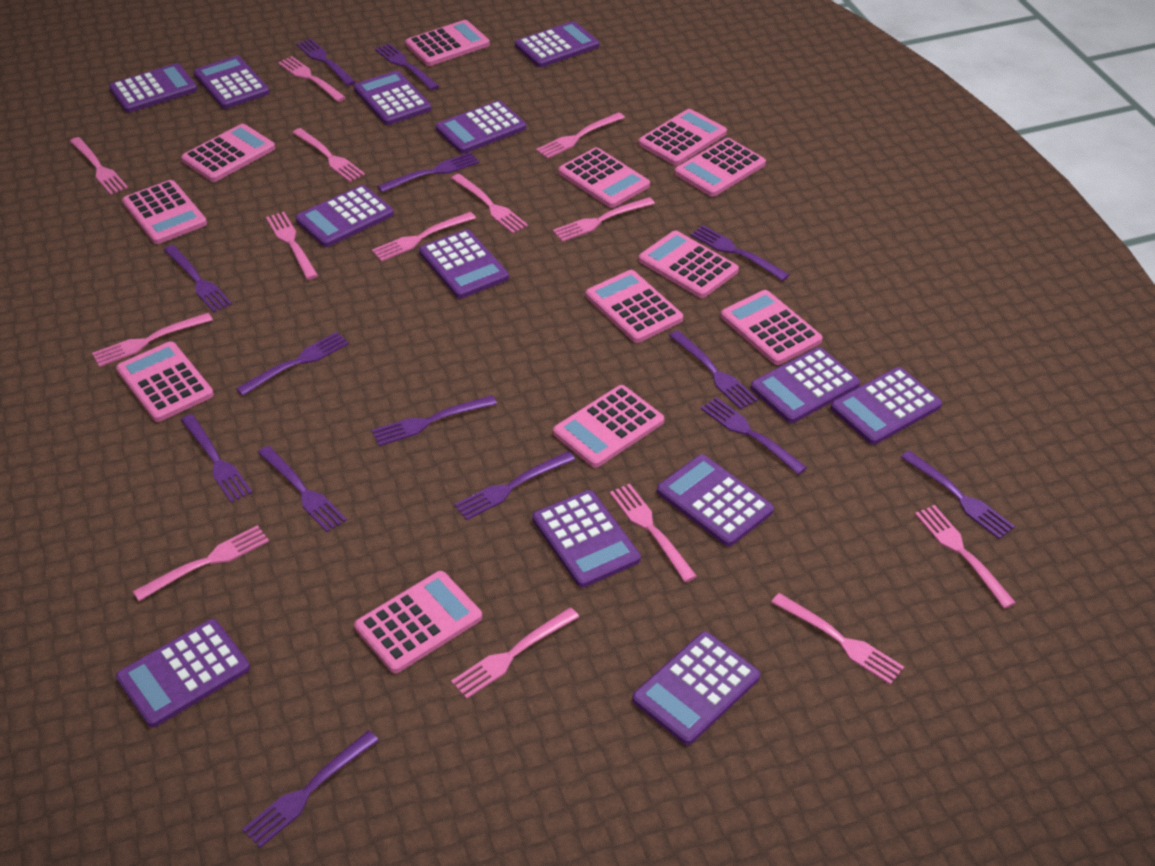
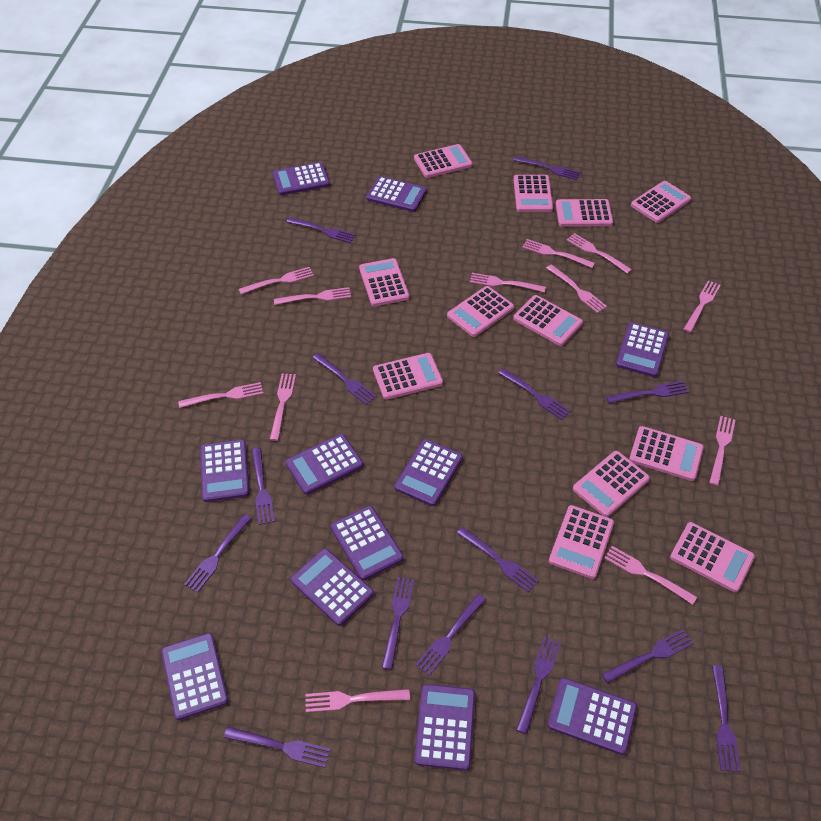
pink fork: [70,137,128,195] [92,313,213,367] [133,525,269,601] [266,212,318,280] [278,56,346,102] [292,128,365,182] [372,212,476,262] [451,174,528,234] [451,607,579,699] [536,112,625,159] [553,197,655,242] [610,484,697,582] [771,593,904,684] [915,505,1016,609] = 14 -> [178,382,263,408] [239,267,314,294] [270,373,296,441] [274,287,351,305] [305,689,410,712] [469,273,546,292] [522,239,595,268] [547,264,607,313] [567,233,632,274] [604,546,697,605] [683,281,721,333] [709,416,735,486] = 12
purple calculator: [109,63,197,113] [116,619,250,728] [194,56,270,109] [296,185,394,247] [354,71,431,125] [419,229,509,299] [436,100,526,154] [515,21,599,67] [532,490,641,588] [632,632,760,745] [657,455,774,547] [751,347,860,423] [831,367,942,445] = 13 -> [161,633,229,720] [200,440,249,502] [273,162,330,195] [286,434,363,495] [291,549,374,626] [331,506,404,580] [366,176,427,212] [395,439,463,506] [415,684,475,770] [547,678,637,755] [616,322,669,377] = 11

